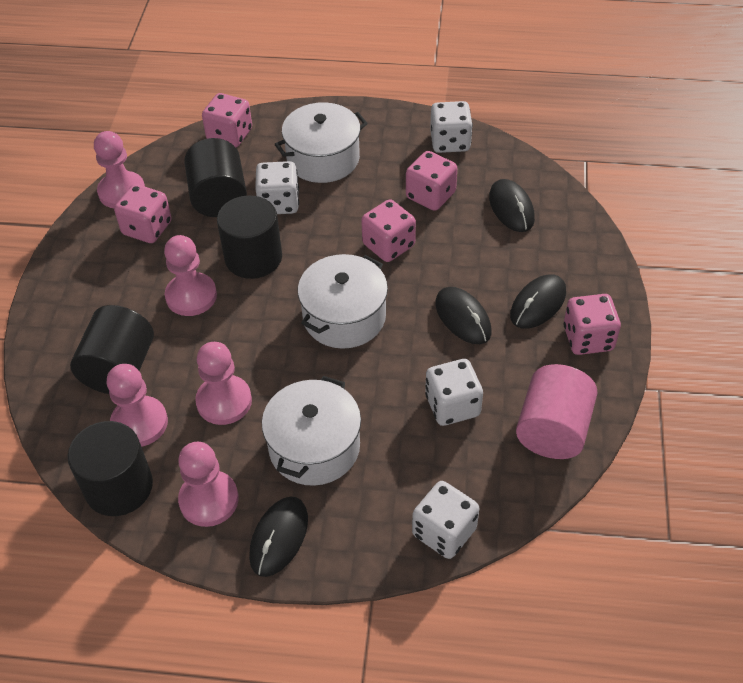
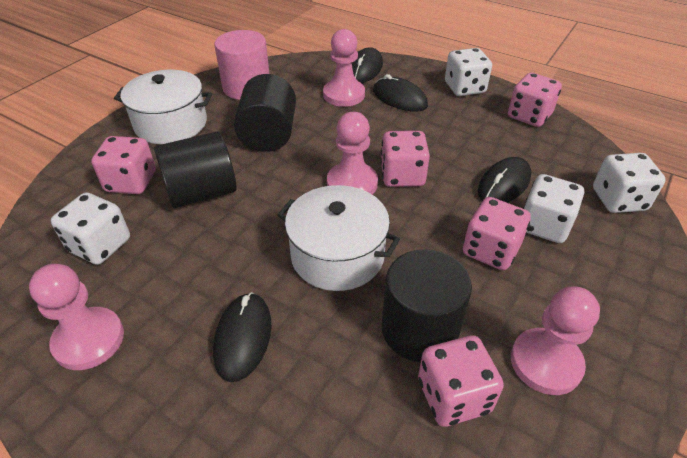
black cylinder: [68,421,153,516] [70,305,154,394] [184,138,247,217] [217,195,282,279] = 4 -> [154,132,237,208] [234,74,296,152] [382,249,472,362] = 3
pink pawn: [94,131,145,208] [107,364,168,447] [164,235,217,316] [178,442,239,527] [195,342,252,425] = 5 -> [29,264,124,370] [323,29,365,107] [327,112,378,195] [511,287,600,395] = 4
white pot: [262,376,361,486] [275,102,368,183] [298,254,388,349] = 3 -> [114,70,212,144] [277,185,400,291] = 2

